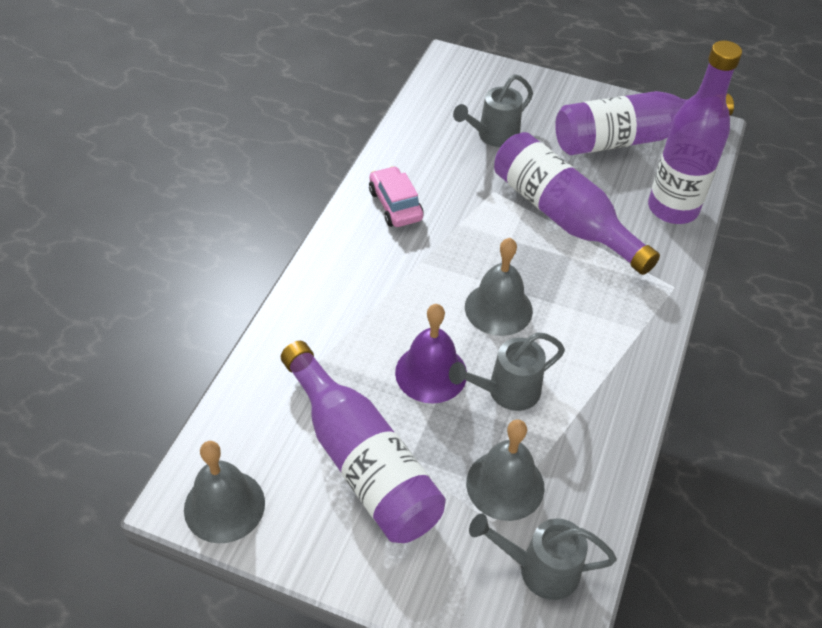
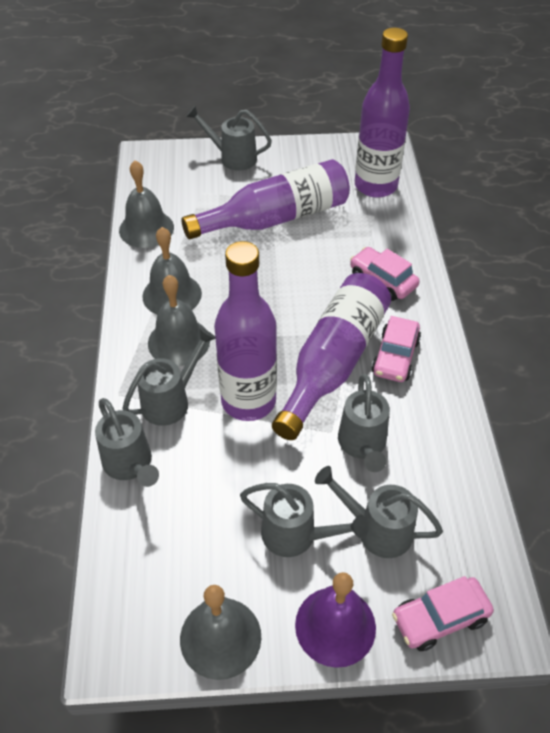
grey bell: [184,441,265,543] [465,238,533,336] [466,420,544,521] = 3 -> [119,160,174,248] [142,227,202,315] [148,275,210,366] [180,585,261,680] = 4
grey watering can: [449,332,565,411] [453,74,533,147] [469,513,617,600] = 3 -> [95,398,159,487] [122,328,216,426] [186,105,272,171] [240,483,369,557] [315,466,443,558] [338,374,390,472] = 6
pink car: [369,166,424,227] = 1 -> [350,247,420,301] [371,316,421,382] [392,576,494,651] = 3

